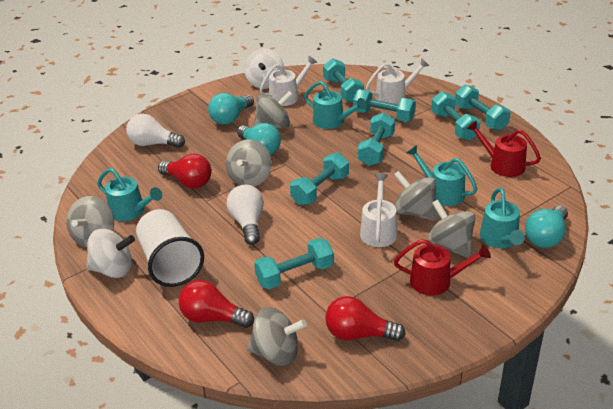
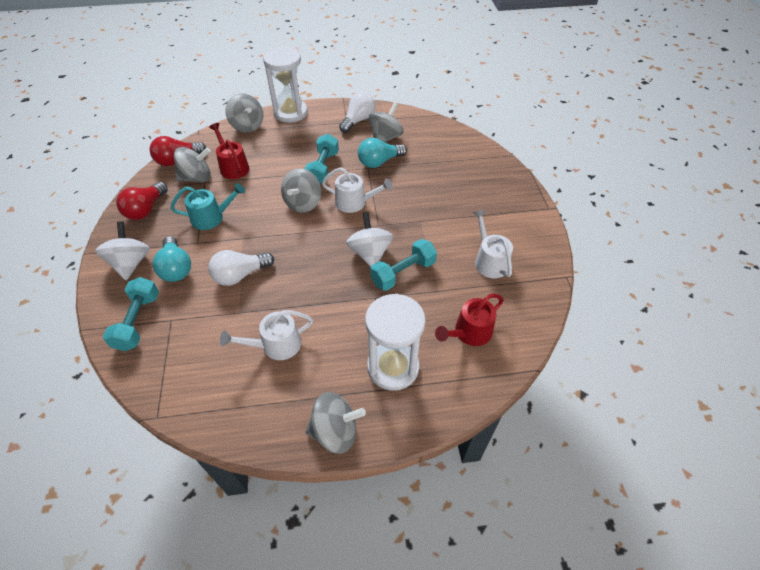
grey spinning top: [66,196,114,248] [226,140,272,187] [247,307,307,366] [254,91,293,128] [394,171,437,221] [428,200,476,258] = 6 -> [174,147,211,183] [225,94,263,133] [281,168,321,213] [306,392,366,454] [369,102,404,142] = 5
red light bulb: [158,154,211,188] [179,280,254,328] [325,296,406,341] = 3 -> [116,182,168,220] [150,136,206,166] = 2
turquoise dumbbell: [254,238,334,289] [290,153,349,205] [323,58,364,103] [353,89,416,122] [358,113,395,166] [431,91,481,141] [455,85,510,131] = 7 -> [103,277,159,351] [305,134,339,184] [370,239,437,291] = 3
turquoise light bulb: [208,93,254,125] [237,123,281,155] [525,205,568,248] = 3 -> [153,236,191,282] [358,138,407,168] = 2
turquoise watering can: [97,168,162,221] [304,81,367,129] [406,145,477,206] [480,188,525,248] = 4 -> [170,183,245,230] = 1
white cup: [136,209,204,287] = 1 -> none = 0
white hourglass: none = 0 -> [263,47,308,123] [365,294,426,391] = 2

